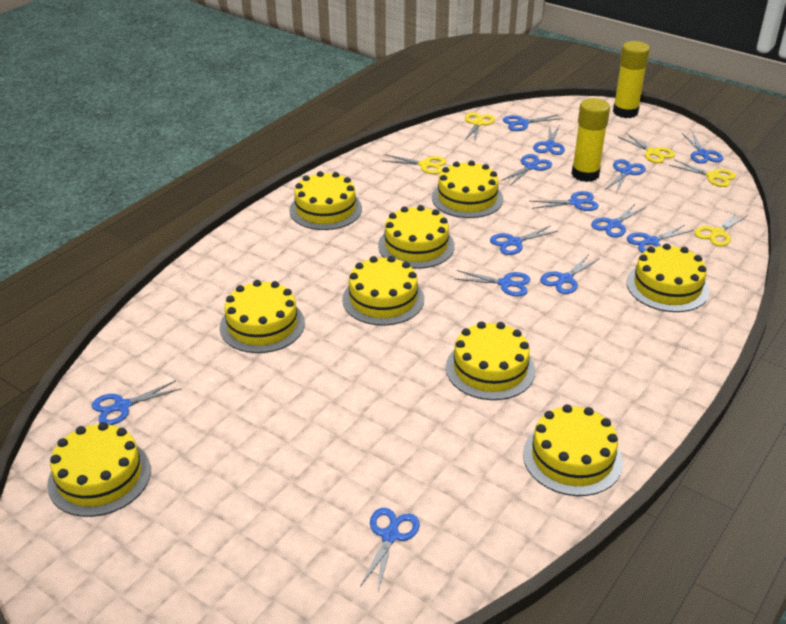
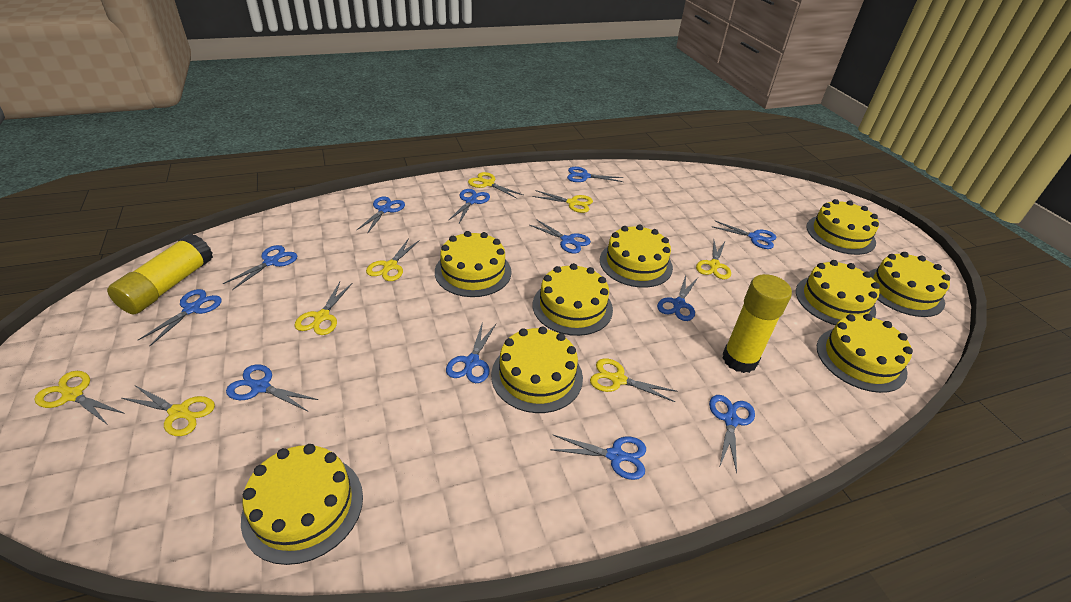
blue scissors: [92,380,181,425] [360,508,420,591] [455,270,530,296] [490,225,558,255] [501,154,552,186] [503,115,563,131] [530,191,599,211] [533,125,565,155] [540,254,600,294] [591,203,646,238] [605,159,646,193] [627,225,693,253] [682,132,723,164] = 13 -> [138,289,222,346] [223,245,297,290] [226,364,318,411] [356,197,405,234] [446,322,496,383] [448,189,490,223] [530,219,591,253] [550,435,646,480] [567,167,623,182] [657,275,698,321] [709,395,755,473] [711,220,777,249] = 12
yellow scissors: [384,154,446,174] [464,113,495,141] [619,133,675,163] [669,159,736,187] [695,211,748,246] = 5 -> [34,371,125,425] [122,385,215,436] [294,282,352,335] [366,238,420,281] [468,172,523,199] [532,190,593,213] [590,358,678,402] [696,240,731,279] = 8

